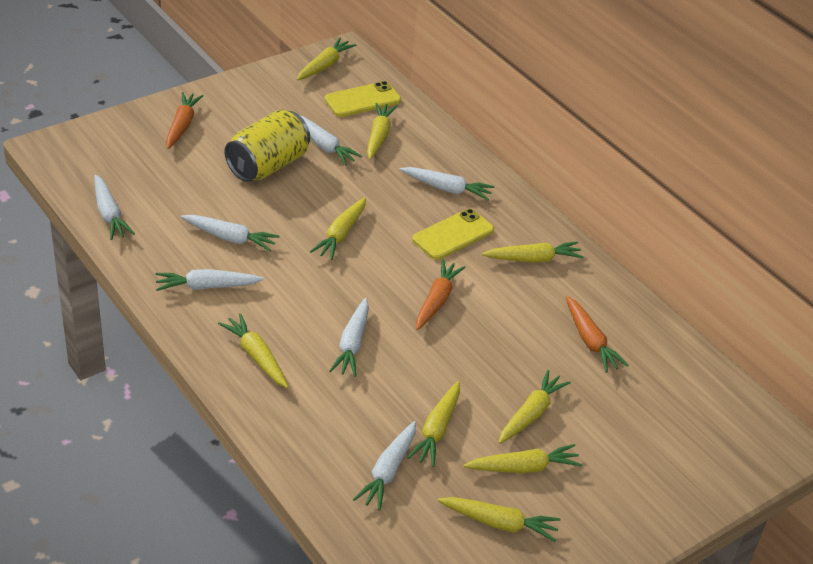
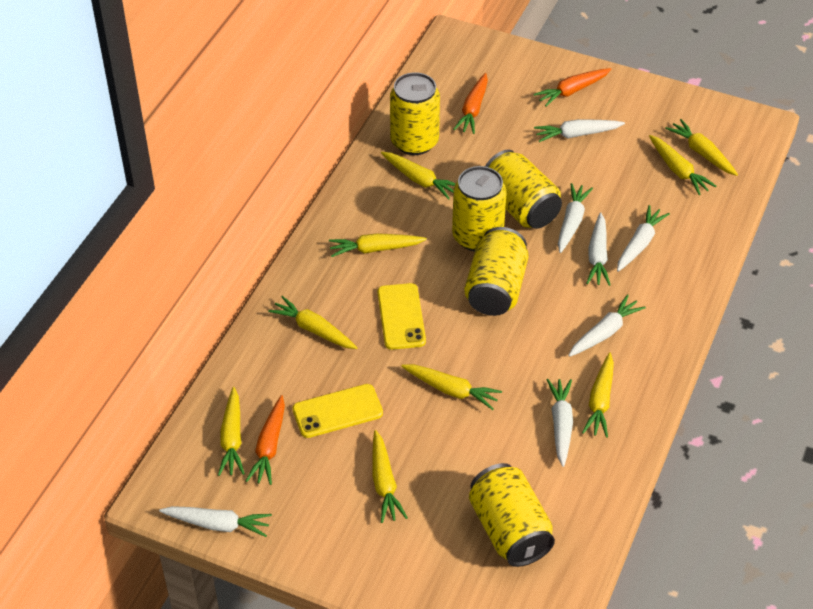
yellow can: [225,109,310,182] = 1 -> [390,72,440,155] [452,166,507,252] [464,227,529,316] [469,463,555,567] [485,150,562,229] = 5

